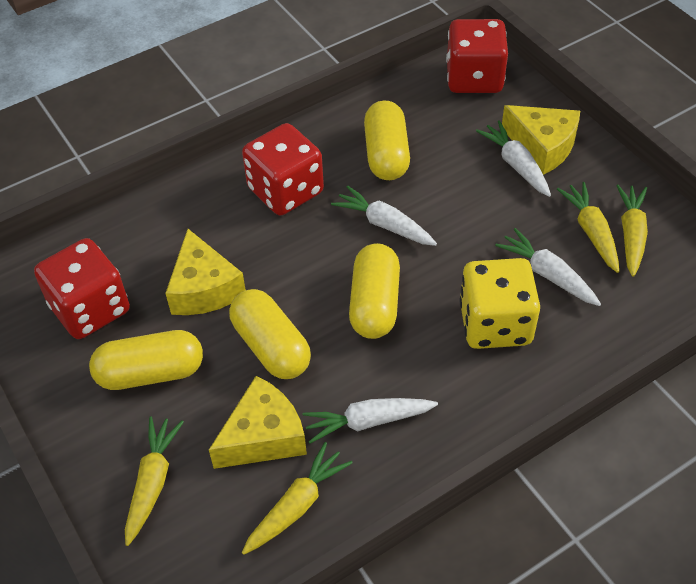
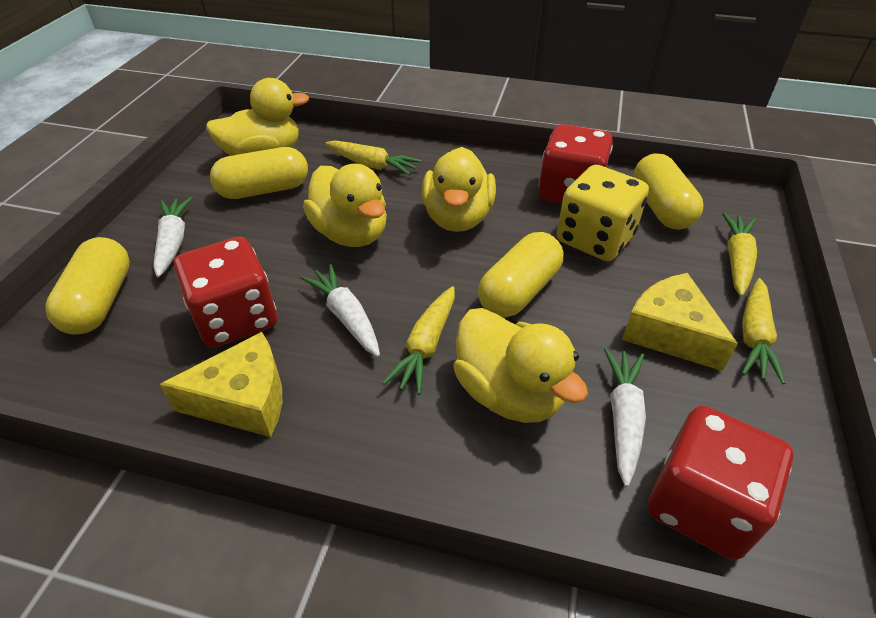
white carrot: [303,398,438,444] [331,186,437,246] [476,120,551,197] [495,228,601,306] = 4 -> [153,197,192,277] [301,264,380,357] [604,348,646,487] = 3
yellow cheese: [165,229,246,315] [209,376,307,469] [502,105,580,175] = 3 -> [160,332,282,437] [622,273,738,371] = 2
yellow duck: none = 0 -> [206,78,309,156] [303,164,387,247] [422,147,496,232] [453,308,588,423] = 4

